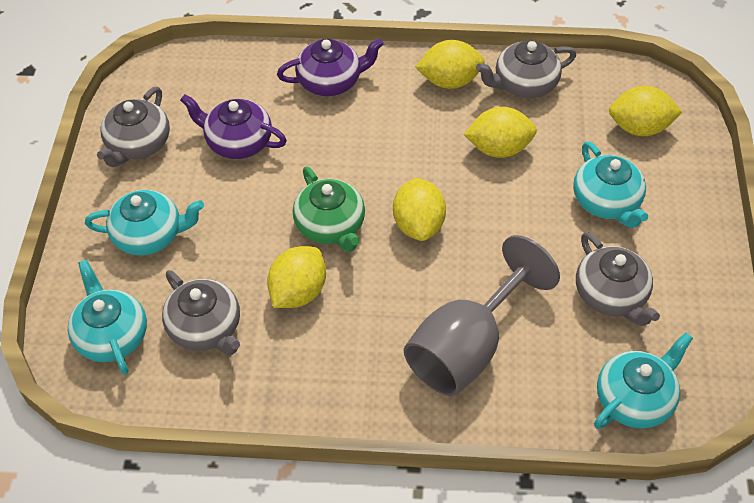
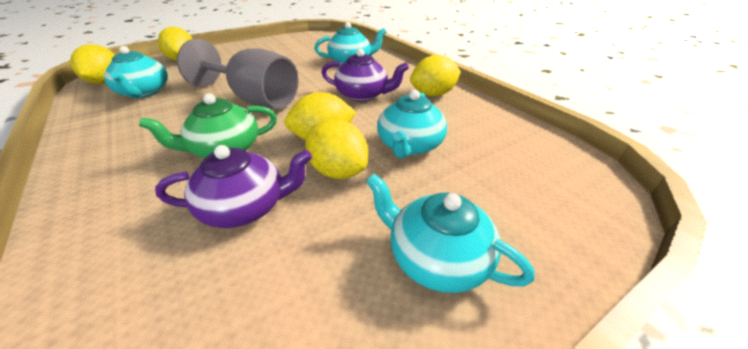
grey teapot: [97,87,170,167] [162,270,240,355] [476,40,576,98] [576,232,660,326] = 4 -> none = 0

